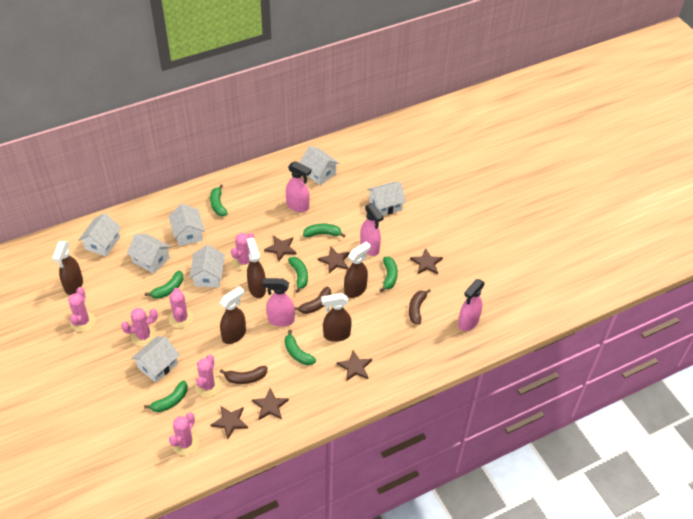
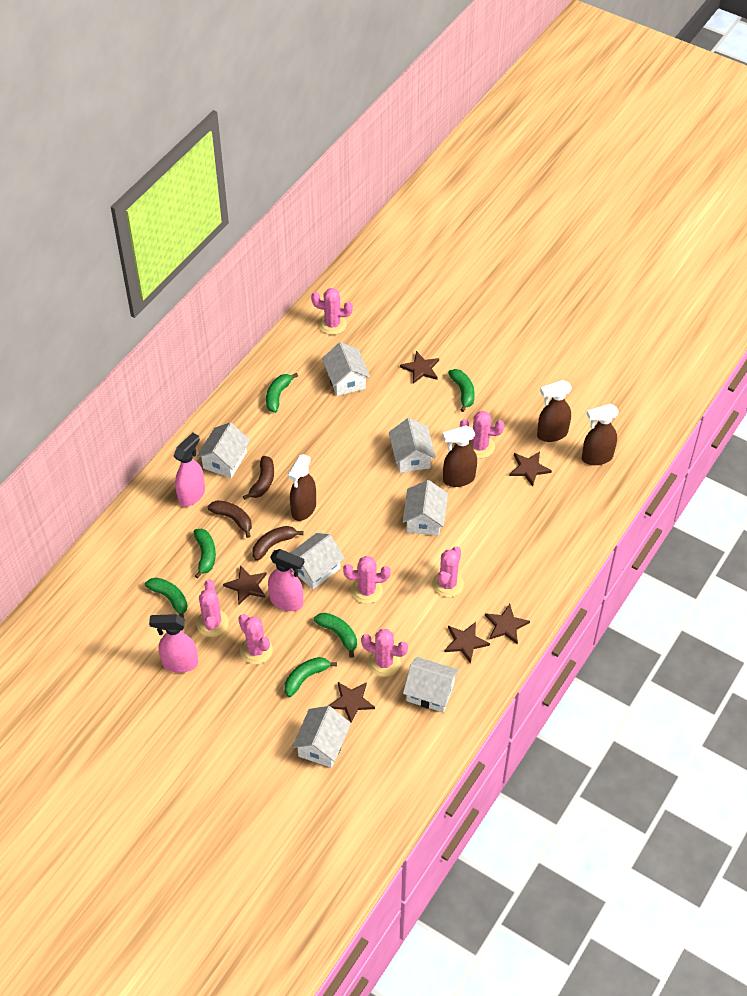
brown spray bottle: [52,241,83,295] [220,286,246,344] [247,238,266,298] [321,293,352,342] [344,241,371,298] = 5 -> [288,454,316,521] [443,425,477,487] [537,380,572,442] [582,404,619,465] = 4
green banana: [144,380,188,412] [145,271,183,299] [210,184,228,216] [285,330,316,365] [288,257,308,293] [303,224,346,237] [380,257,398,292] = 7 -> [145,578,187,618] [194,529,216,579] [266,373,298,413] [284,657,337,697] [314,613,357,658] [448,369,475,412] = 6
pink cactus: [68,287,96,332] [121,308,158,346] [169,288,193,328] [169,412,199,455] [195,355,221,397] [231,233,254,271] = 6 -> [196,580,229,637] [238,614,273,664] [311,288,353,335] [343,556,391,604] [361,629,408,677] [432,546,464,597] [460,411,504,458] = 7
pink spray bottle: [262,278,295,327] [286,161,311,212] [360,203,384,256] [458,279,485,331] = 4 -> [149,614,198,673] [173,432,205,507] [268,549,304,611] = 3

